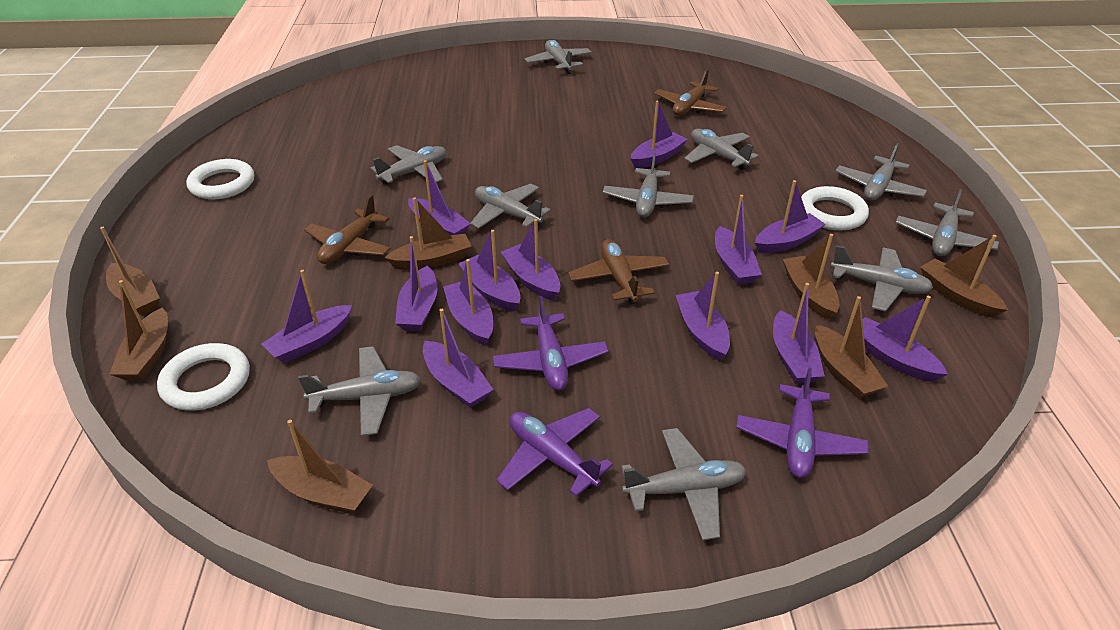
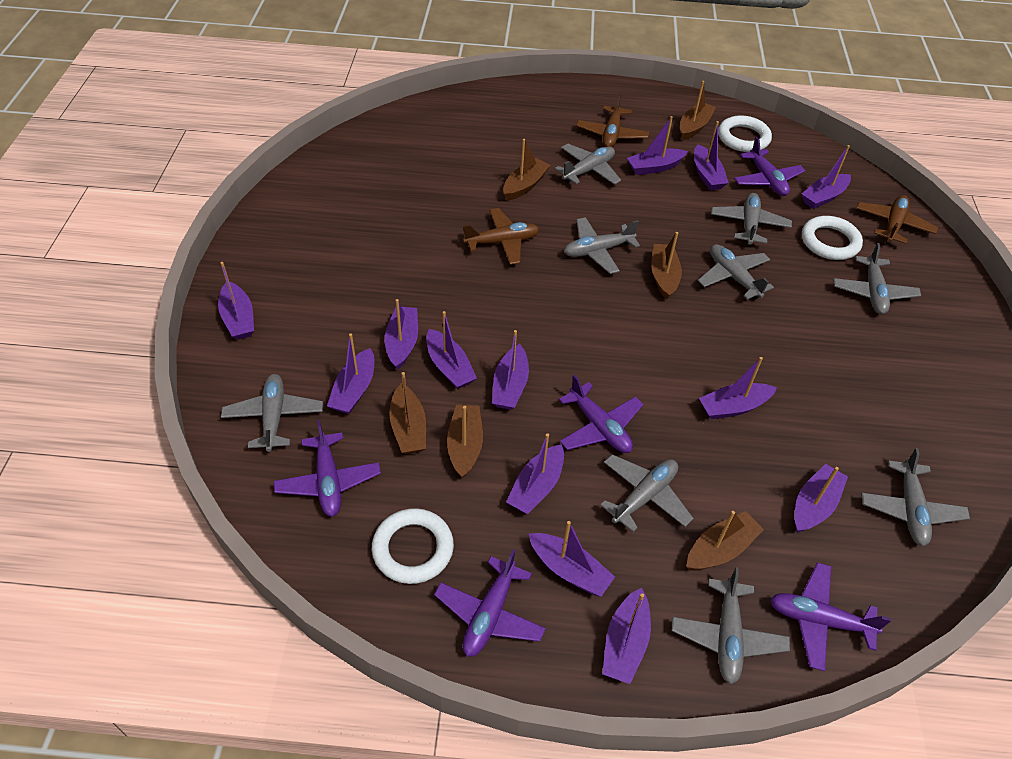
brown boat: [100,227,160,316] [109,280,168,380] [267,420,373,514] [385,197,472,270] [783,234,839,320] [815,296,888,398] [920,235,1008,318] = 7 -> [389,372,426,454] [447,405,483,478] [503,139,550,201] [651,232,682,300] [680,81,716,140] [687,511,764,571] = 6
grey plane: [298,346,422,436] [371,145,446,185] [470,184,551,229] [525,40,591,74] [603,152,694,217] [621,428,746,541] [684,129,759,170] [830,245,933,312] [835,143,927,201] [896,189,999,256] = 10 -> [221,374,323,452] [555,144,621,185] [564,217,640,274] [600,454,693,532] [672,567,790,684] [698,244,774,300] [711,193,792,246] [833,243,921,314] [861,448,970,546] = 9
purple plane: [493,296,609,391] [496,408,613,497] [736,368,869,478] = 3 -> [274,420,381,517] [434,550,546,657] [559,375,643,453] [734,137,805,196] [770,563,891,671] = 5

